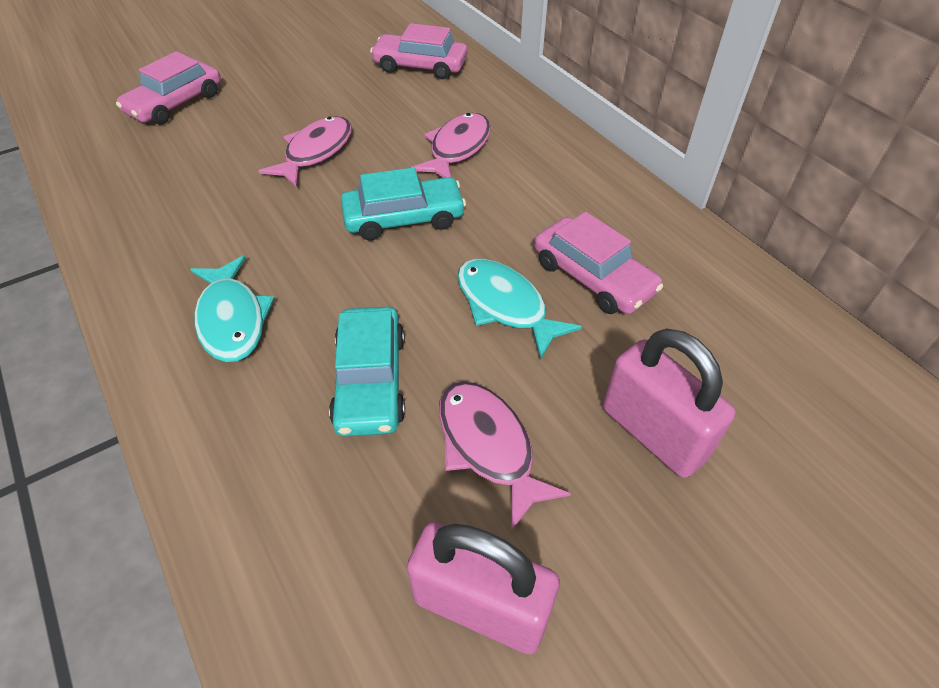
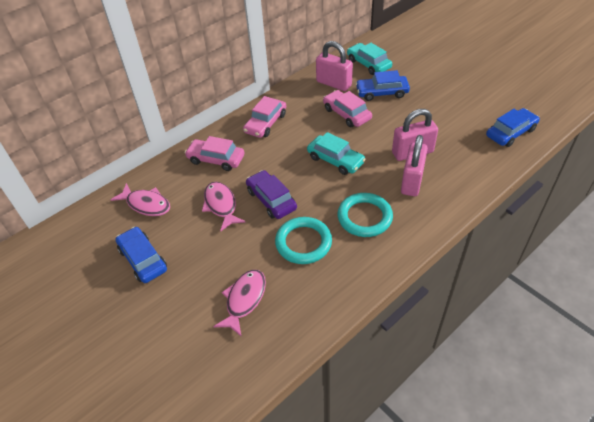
blue car: none = 0 -> [115,227,167,283] [355,70,410,101] [486,108,540,147] = 3
pink padlock: [407,522,560,654] [603,329,736,478] = 2 -> [316,41,353,91] [392,109,438,161] [401,135,428,196] = 3
purple car: none = 0 -> [246,170,297,219] = 1
turquoise fish: [190,255,275,362] [457,259,582,360] = 2 -> none = 0
turquoise ring: none = 0 -> [275,217,332,264] [337,193,393,237] = 2

